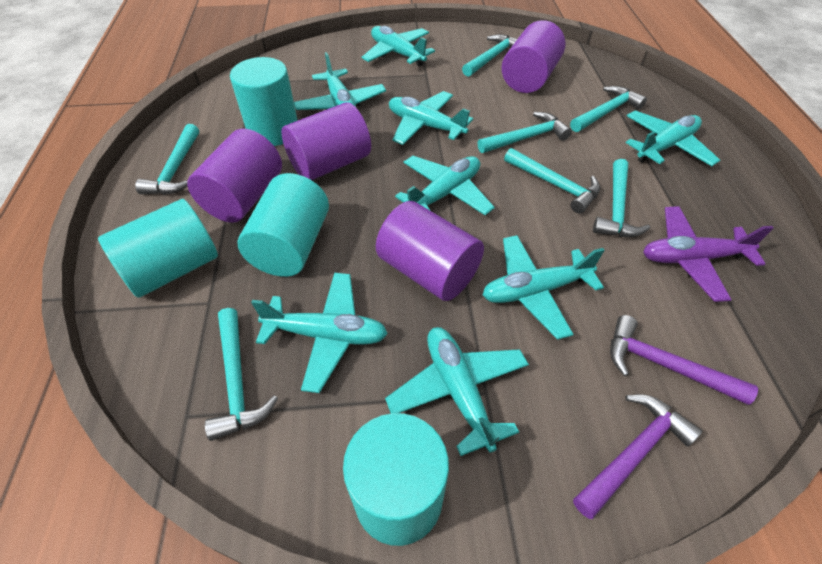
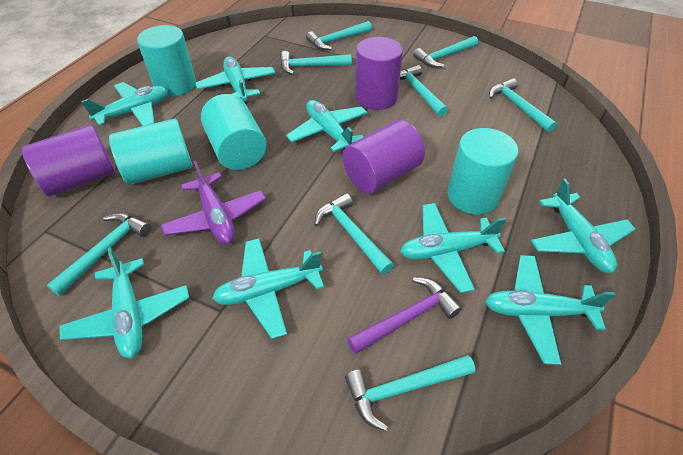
purple cylinder: [187,129,282,223] [281,102,371,180] [376,201,484,301] [502,20,565,93] = 4 -> [22,125,115,197] [343,120,425,194] [355,37,403,110] = 3
purple hammer: [573,394,703,519] [610,315,758,405] = 2 -> [347,278,462,354] = 1
turquoise hammer: [135,124,199,195] [205,308,278,441] [462,34,517,77] [478,112,572,153] [504,148,600,214] [570,86,647,132] [593,159,650,237] = 7 -> [47,213,151,296] [280,51,352,75] [306,21,372,50] [314,193,394,275] [345,355,475,431] [400,65,448,117] [413,36,478,68] [489,78,557,132] = 8

